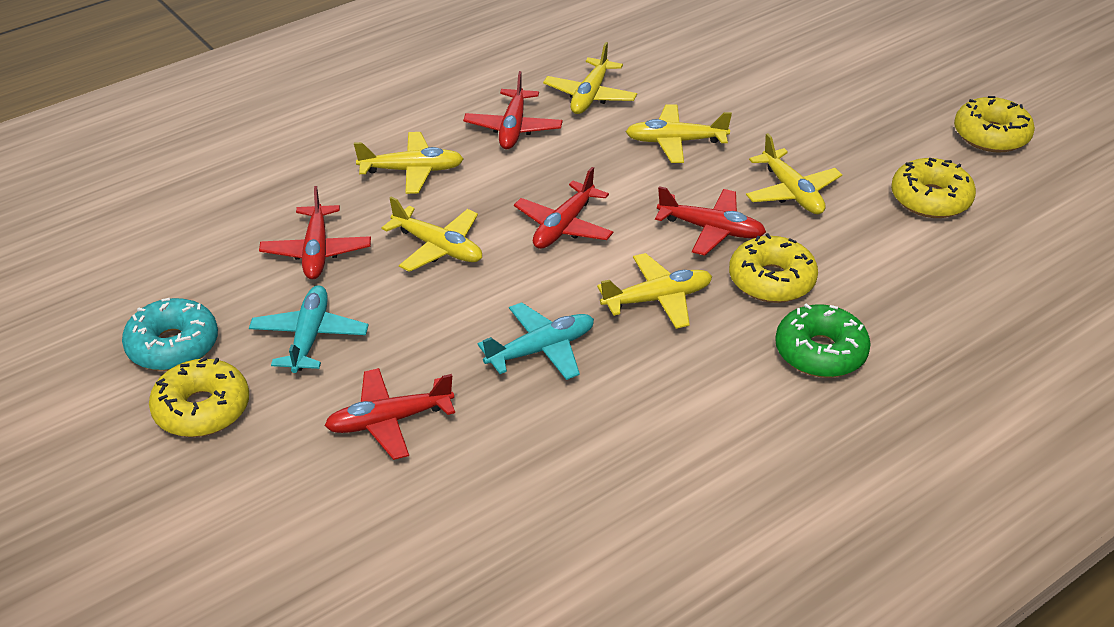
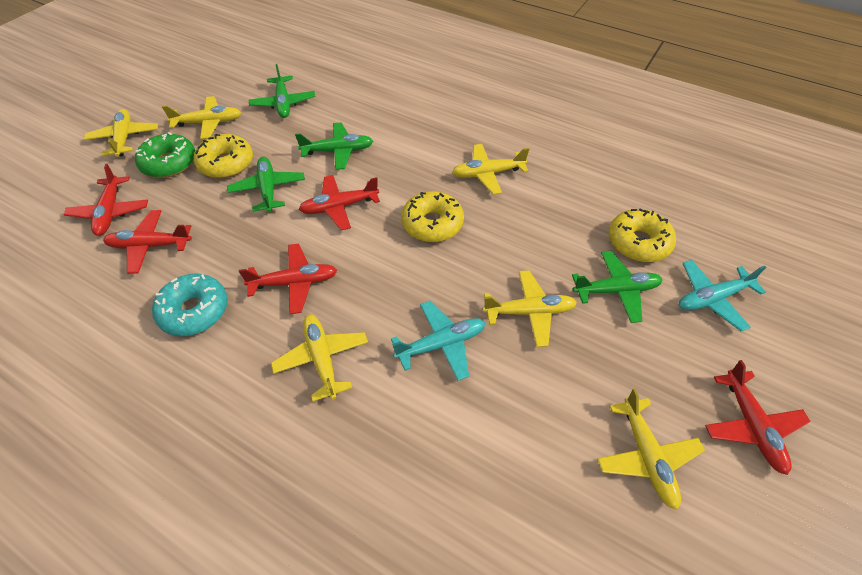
green plane: none = 0 -> [227,157,305,212] [249,64,315,118] [295,122,373,170] [572,251,663,323] = 4
yellow donut: [149,357,249,437] [729,233,818,303] [891,158,976,218] [954,96,1035,153] = 4 -> [194,134,253,178] [401,191,464,242] [609,209,676,262] = 3

